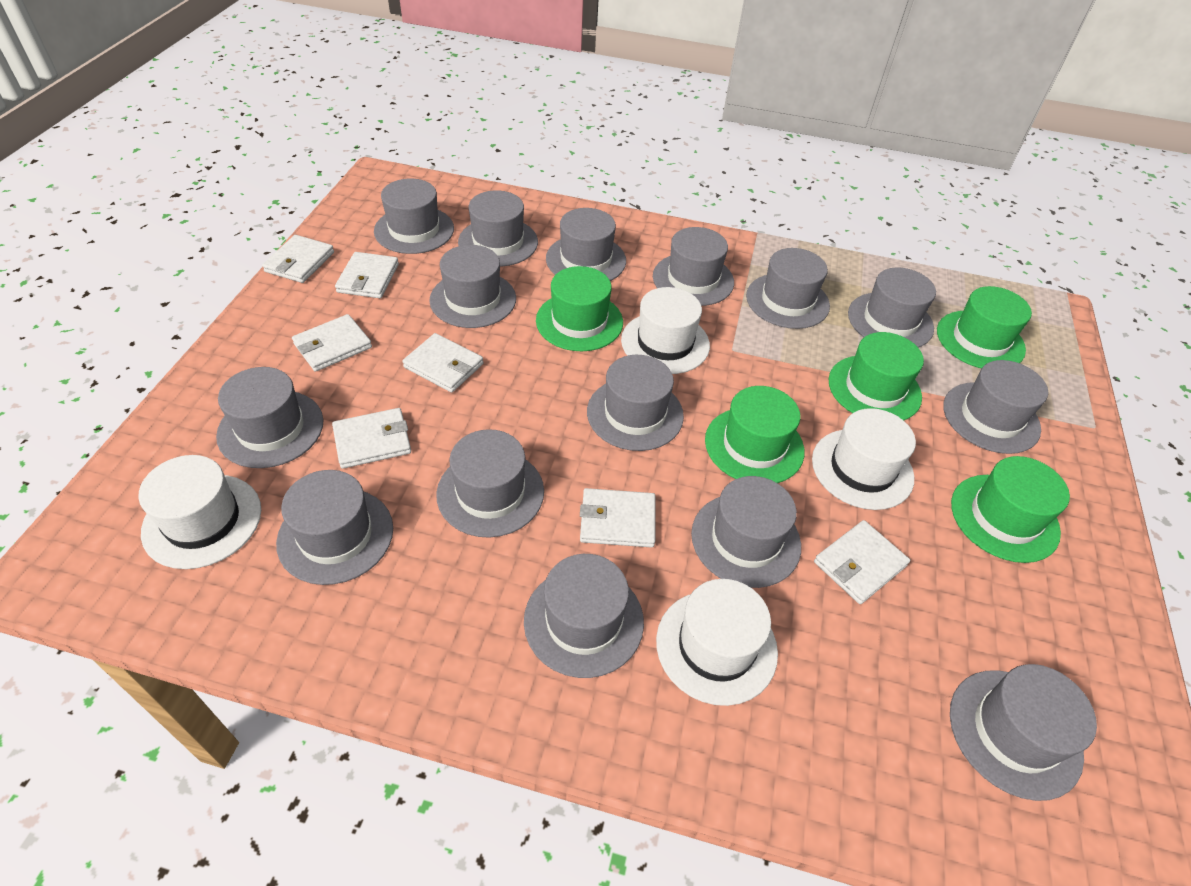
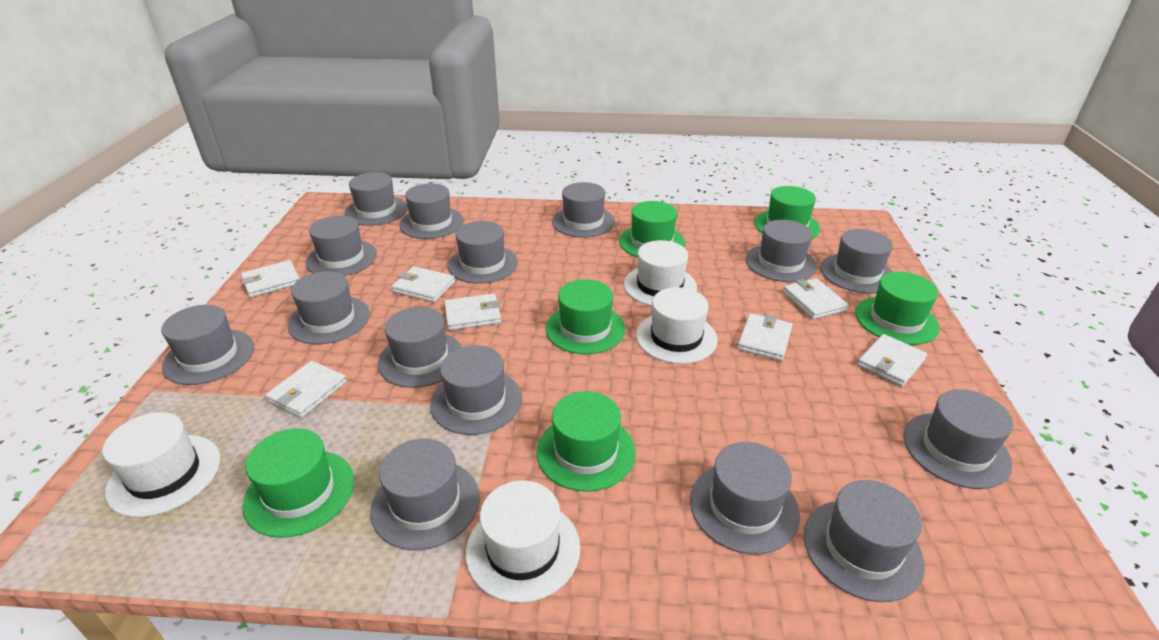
green hat: [536,266,623,351] [705,386,804,483] [829,332,924,420] [937,286,1032,369] [951,456,1070,563] = 5 -> [242,428,354,538] [536,391,636,492] [546,279,625,354] [619,201,685,257] [754,186,820,239] [855,272,940,345] = 6

